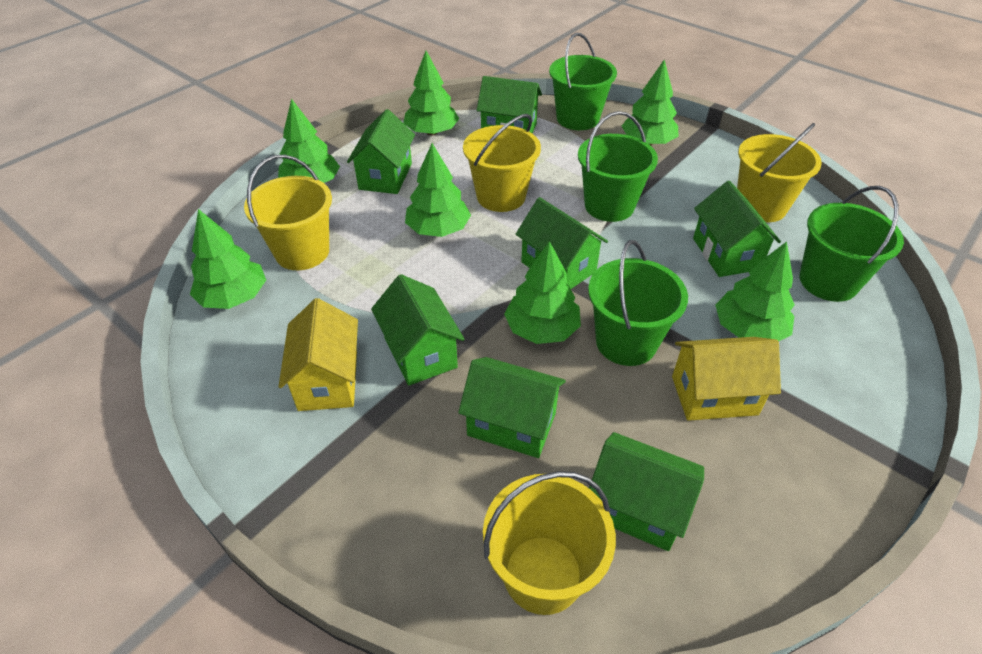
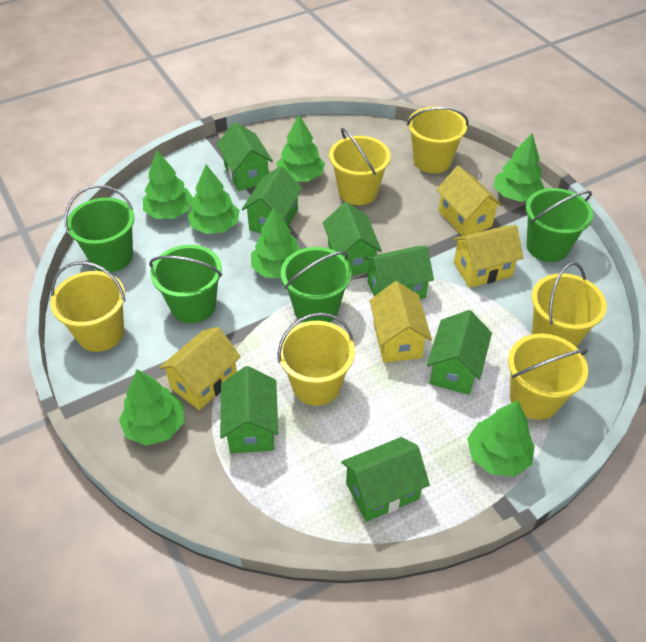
yellow bucket: [244,155,332,270] [463,114,541,212] [483,471,616,615] [737,123,822,222] = 4 -> [50,261,126,352] [278,313,355,406] [329,128,391,205] [407,106,468,173] [508,334,588,420] [532,262,607,347] = 6
yellow house: [278,298,358,411] [672,337,781,421] = 2 -> [159,327,241,410] [369,281,432,363] [436,166,503,236] [453,225,523,288] = 4

